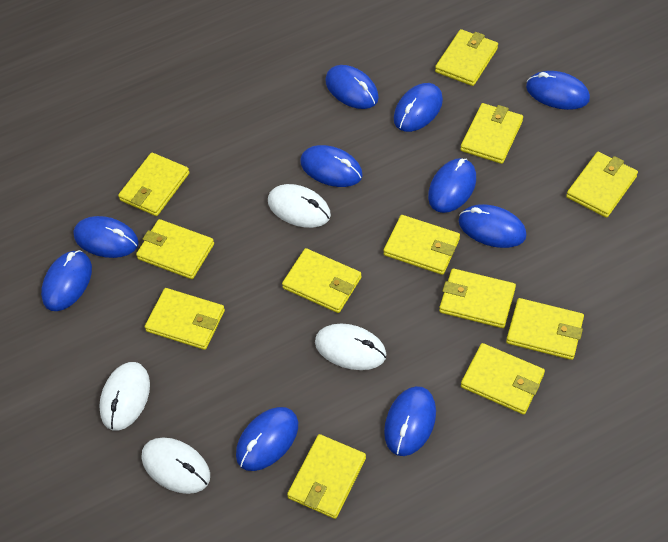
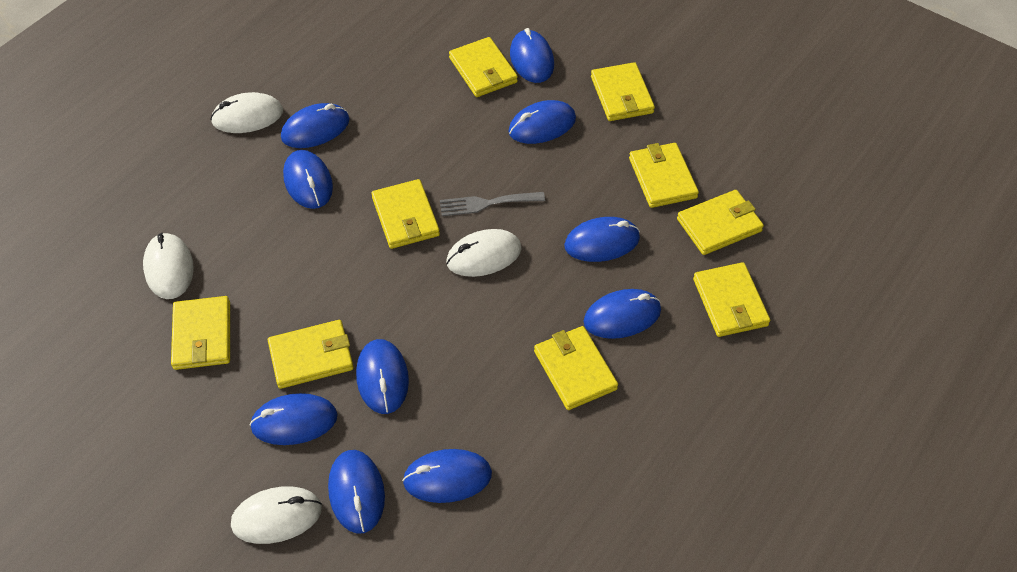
grey fork: none = 0 -> [440,192,545,216] = 1
yellow wallet: [118,153,190,216] [136,219,214,279] [145,288,225,350] [282,248,362,313] [287,434,366,519] [384,215,460,275] [435,29,498,86] [439,268,516,328] [460,103,523,164] [461,343,545,414] [506,298,584,360] [566,152,638,218] = 12 -> [171,296,230,370] [268,320,354,389] [371,179,440,249] [449,37,518,97] [534,326,618,410] [591,62,655,121] [629,143,699,208] [677,190,764,255] [693,262,770,337] = 9

